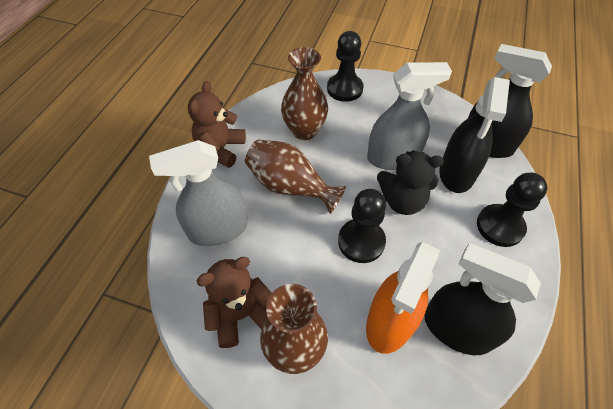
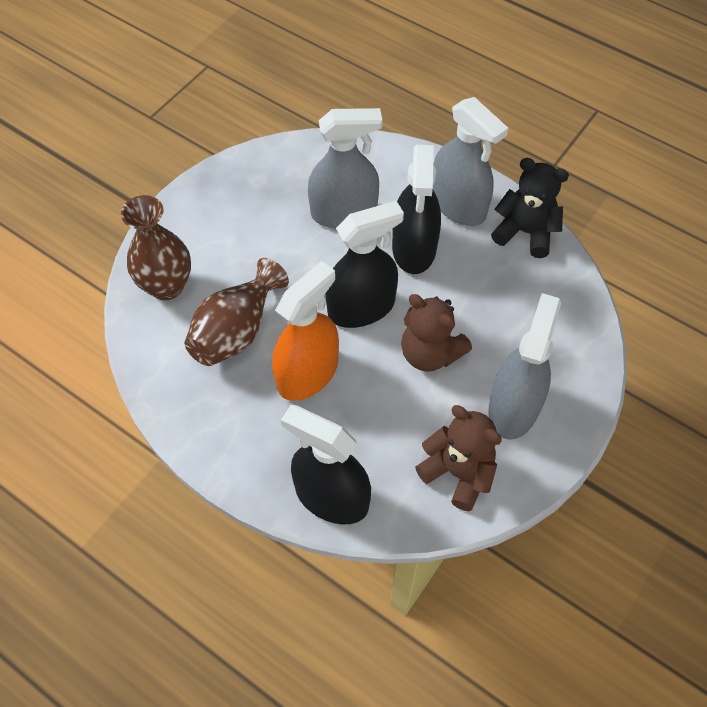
black pawn: [327,31,364,102] [338,189,386,263] [477,173,547,247] = 3 -> none = 0
brown vase: [245,139,346,214] [260,284,328,374] [281,47,328,140] = 3 -> [121,195,191,300] [185,258,289,366] = 2
grey spray bottle: [149,140,248,246] [367,62,452,170] = 2 -> [308,108,382,228] [433,97,509,226] [488,293,561,440] = 3

